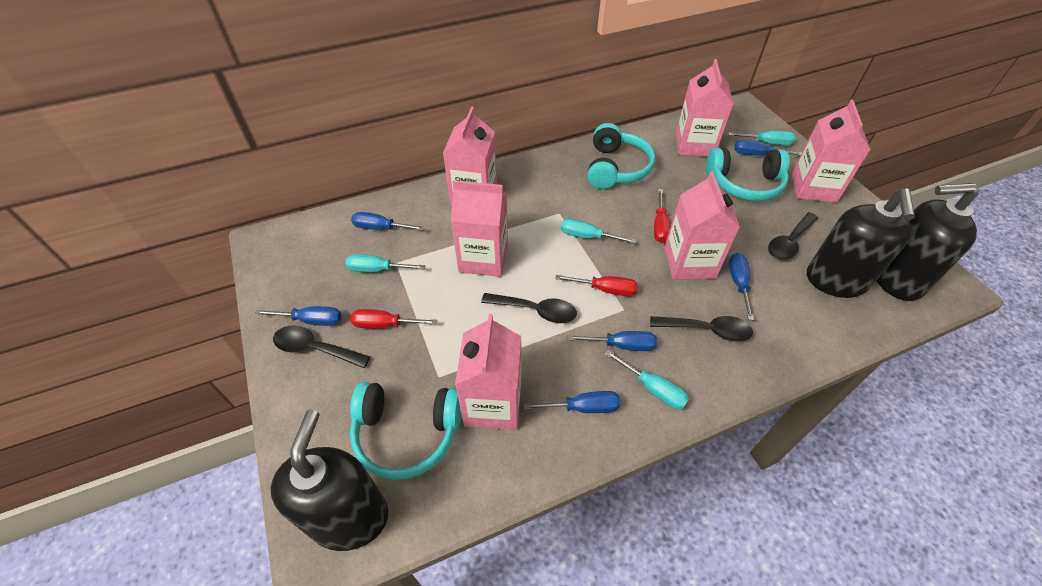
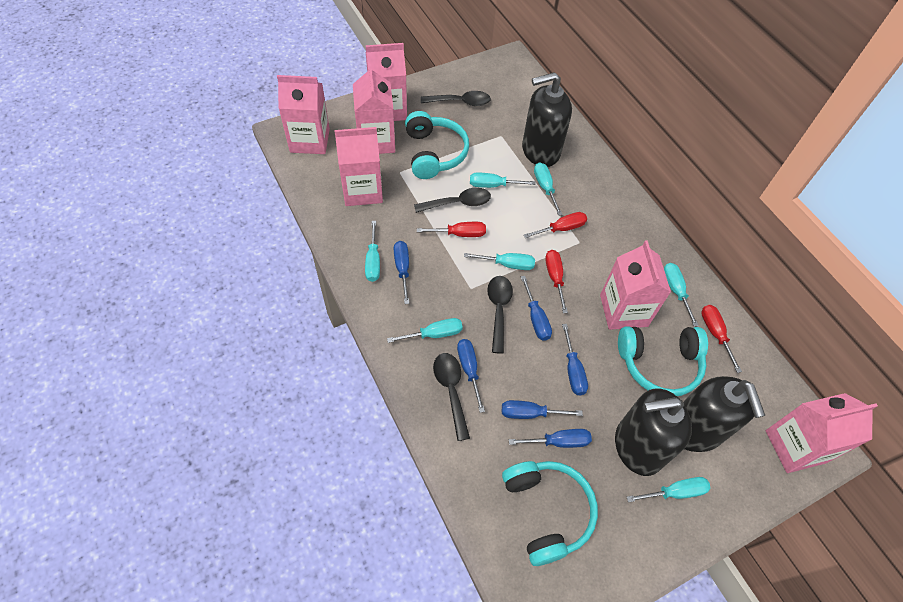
red screwdriver: [350,309,437,329] [555,275,638,296] [654,189,671,243] = 3 -> [417,222,486,237] [524,212,587,238] [545,250,568,313] [701,305,742,373] = 4
turquoise screwdriver: [345,254,426,272] [561,219,636,244] [605,350,689,410] [728,131,796,145] = 4 -> [365,221,380,282] [387,318,463,343] [464,253,535,270] [470,173,536,188] [534,162,563,216] [627,477,710,502] [664,263,699,327] = 7

